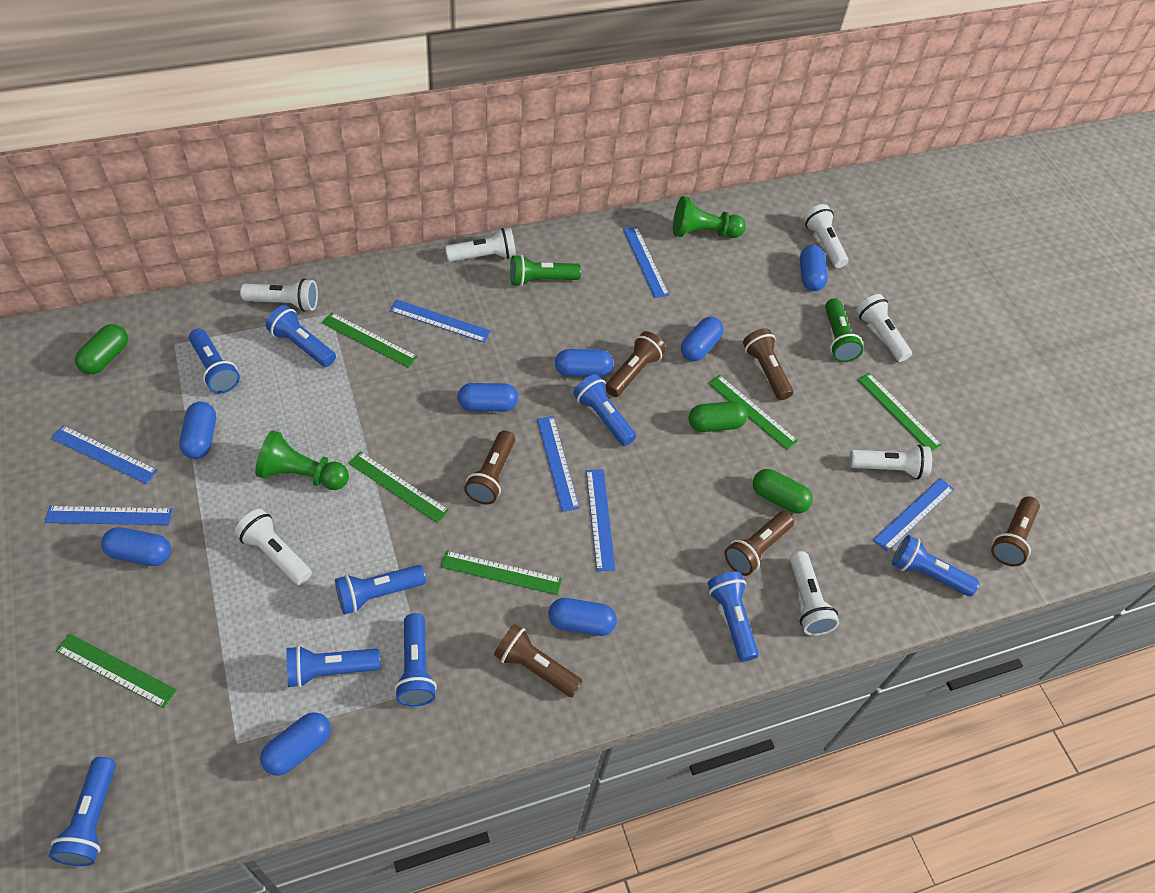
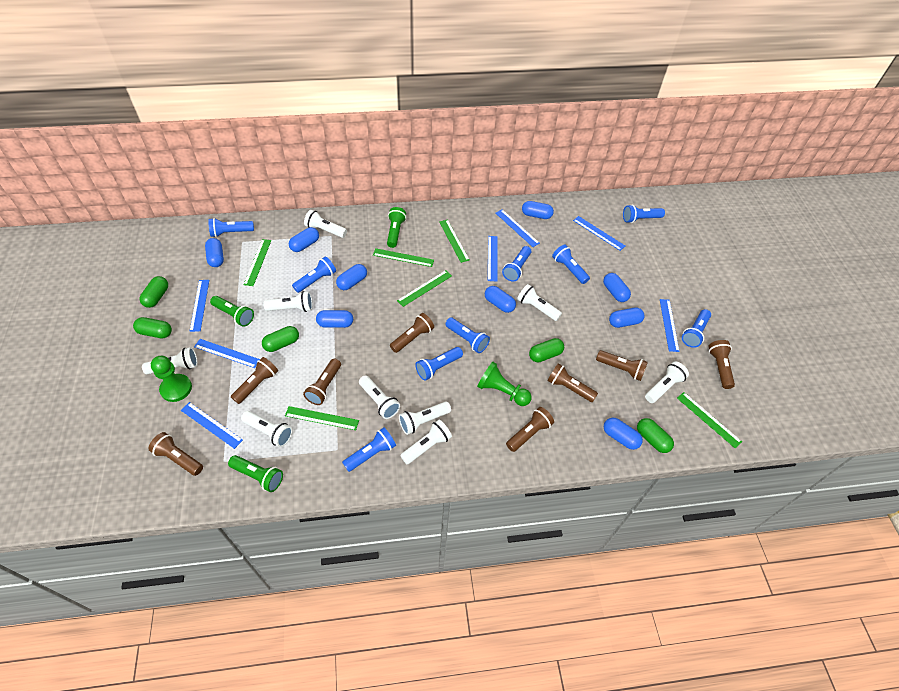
blue capsule: [101,527,171,566] [179,402,216,459] [260,712,331,776] [458,383,518,412] [548,598,617,636] [555,349,613,377] [681,317,724,361] [800,245,828,291] = 8 -> [205,238,224,267] [289,227,319,252] [316,310,353,328] [336,264,367,290] [485,286,516,313] [522,201,554,219] [603,273,631,302] [604,418,643,450] [609,308,645,328] = 9
brown flashlight: [464,430,515,505] [494,624,583,697] [605,331,666,397] [725,511,794,576] [743,328,793,400] [991,496,1040,566] = 6 -> [148,432,203,476] [231,357,278,404] [303,359,341,405] [390,313,434,353] [506,407,554,452] [547,364,598,402] [596,350,648,381] [709,340,735,389] = 8
green capsule: [75,324,128,374] [689,401,748,432] [753,469,813,513] = 3 -> [133,317,172,338] [140,276,168,308] [262,326,299,352] [529,338,564,363] [637,418,674,453] = 5
green flashlight: [510,255,581,286] [825,298,863,362] = 2 -> [210,296,254,327] [228,455,283,492] [387,207,406,248] = 3
white flashlight: [235,509,312,585] [240,278,318,312] [445,228,516,262] [789,551,839,636] [804,204,848,268] [849,445,932,479] [856,294,912,362] = 7 -> [142,347,198,374] [241,411,293,447] [263,291,313,312] [304,210,347,238] [359,375,400,419] [399,401,451,435] [400,420,452,464] [517,284,562,321] [645,361,689,403] = 9

